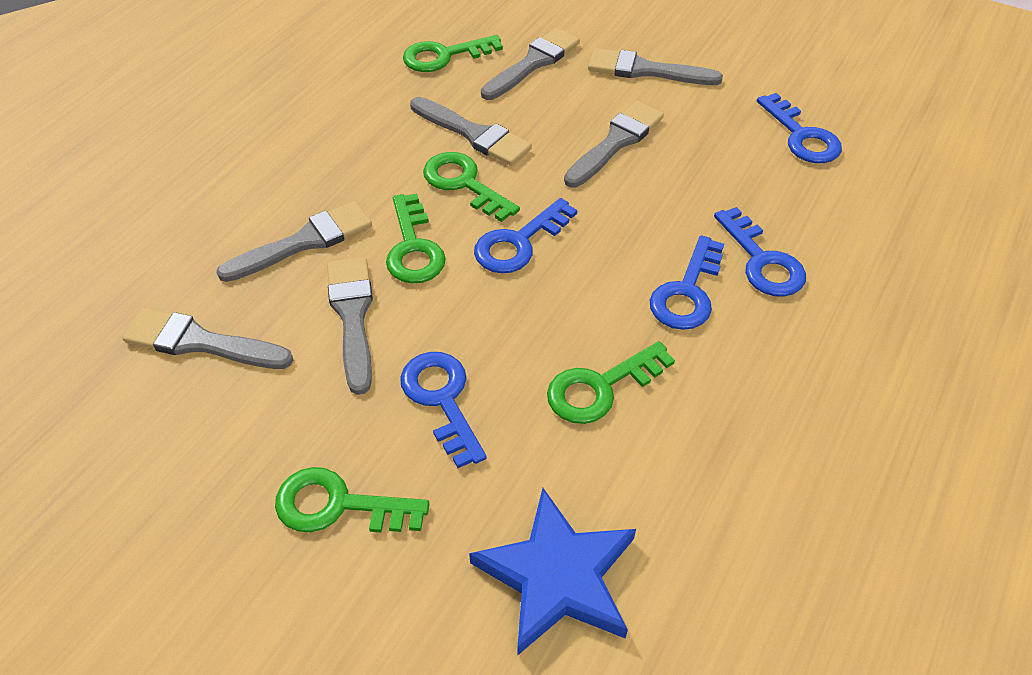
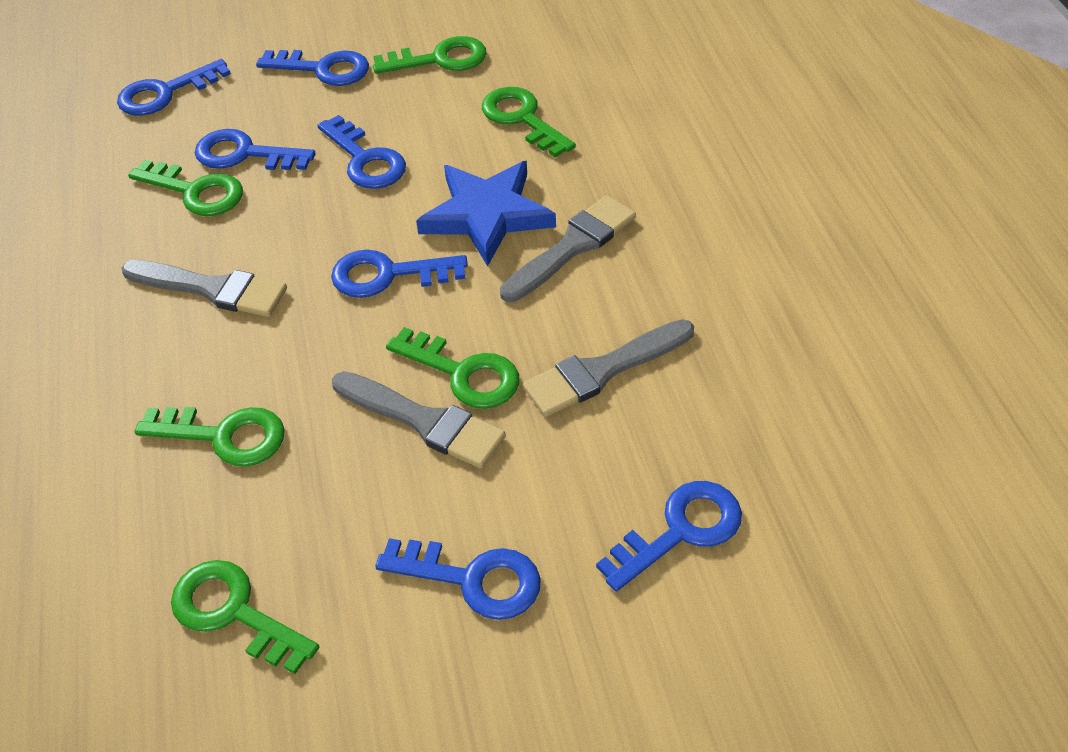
blue key: [400,352,487,468] [474,198,577,273] [650,235,724,330] [714,207,806,297] [757,93,842,163] = 5 -> [117,59,231,116] [195,129,316,170] [256,50,369,86] [317,115,406,189] [331,250,468,298] [375,538,541,620] [596,481,742,592] = 7
green key: [275,467,430,532] [386,193,446,283] [403,35,503,72] [423,152,520,222] [547,341,675,424] = 5 -> [128,160,243,216] [135,407,285,467] [171,560,319,674] [373,36,486,74] [386,327,520,409] [482,87,576,157] = 6
grey brush: [122,308,293,369] [216,201,372,282] [327,257,373,395] [410,97,532,166] [481,28,580,100] [564,101,664,187] [588,48,723,85] = 7 -> [121,260,287,317] [332,371,506,468] [500,195,636,302] [523,319,694,417] = 4

